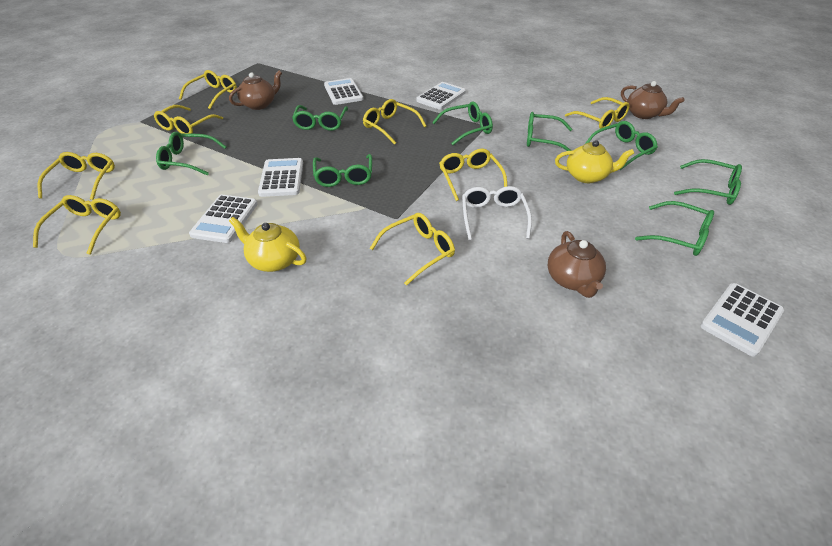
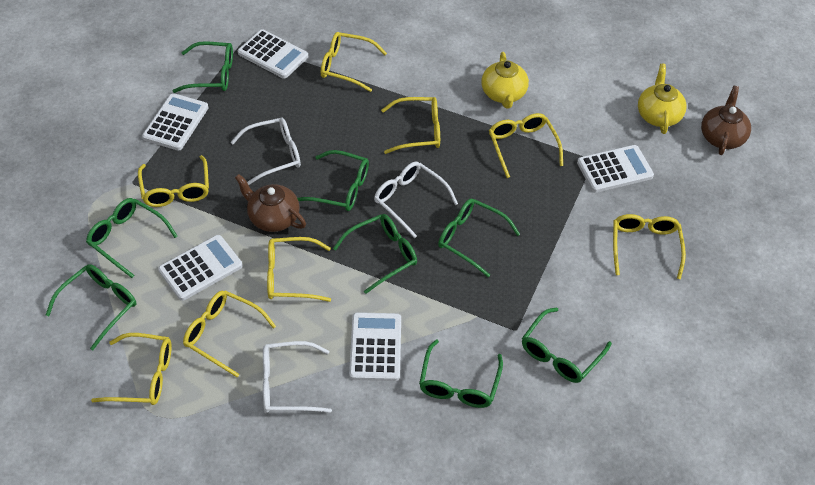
brown teapot: [229,71,282,110] [548,231,606,298] [621,81,684,119] = 3 -> [235,174,306,232] [701,86,751,155] = 2
white glasses: [462,186,532,240] = 1 -> [231,118,301,185] [263,341,332,413] [374,162,458,238] = 3

